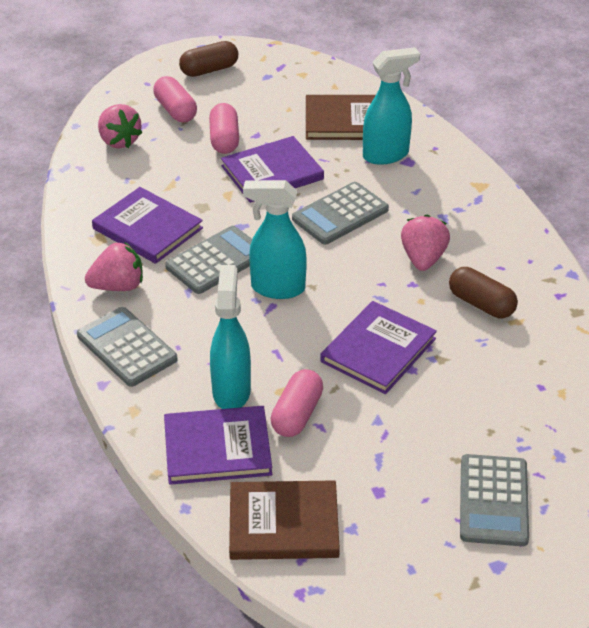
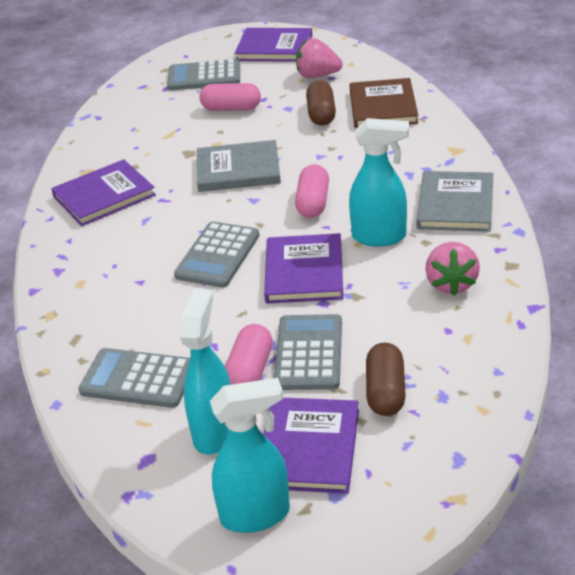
brown book: [229,480,340,560] [306,95,376,140] = 2 -> [350,78,418,129] = 1
grey book: none = 0 -> [197,140,281,192] [417,171,493,232] = 2
pink strawberry: [85,242,143,291] [98,104,142,148] [401,214,450,271] = 3 -> [296,38,343,78] [425,242,480,296] = 2

